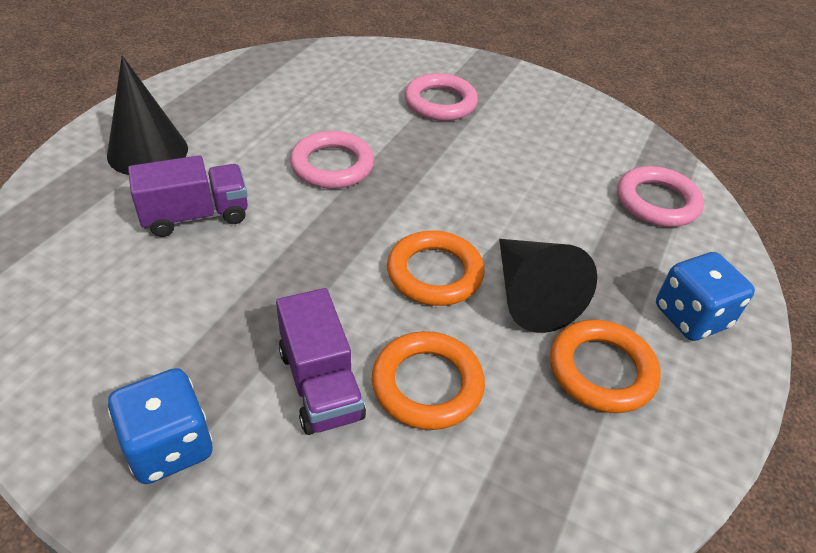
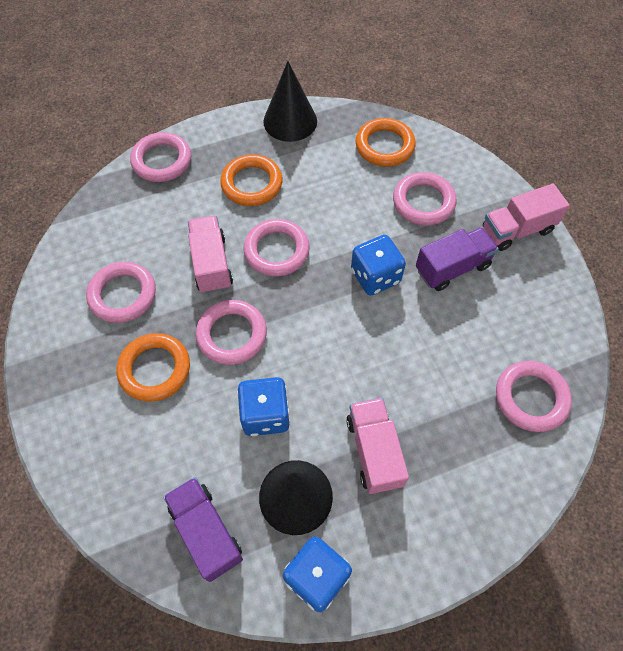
blue dice: [108,368,213,484] [656,252,755,341] = 2 -> [237,377,290,436] [283,537,352,612] [351,235,406,296] = 3
pink ring: [290,131,374,189] [405,73,478,121] [617,166,704,227] = 3 -> [86,262,156,323] [130,132,191,182] [196,300,267,365] [243,219,310,277] [393,172,456,226] [496,361,572,432] = 6
pink truck: none = 0 -> [188,216,233,294] [346,398,409,494] [483,184,570,251] = 3

